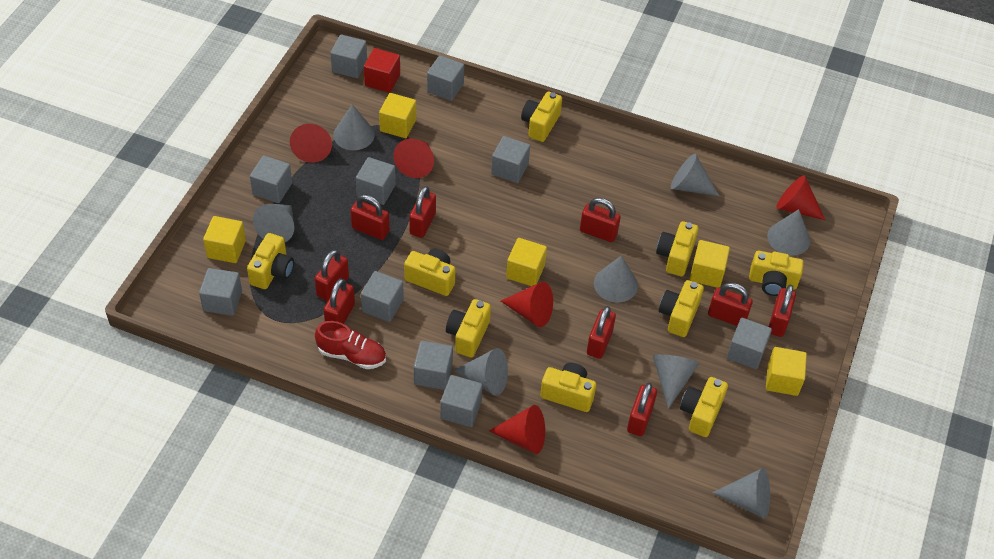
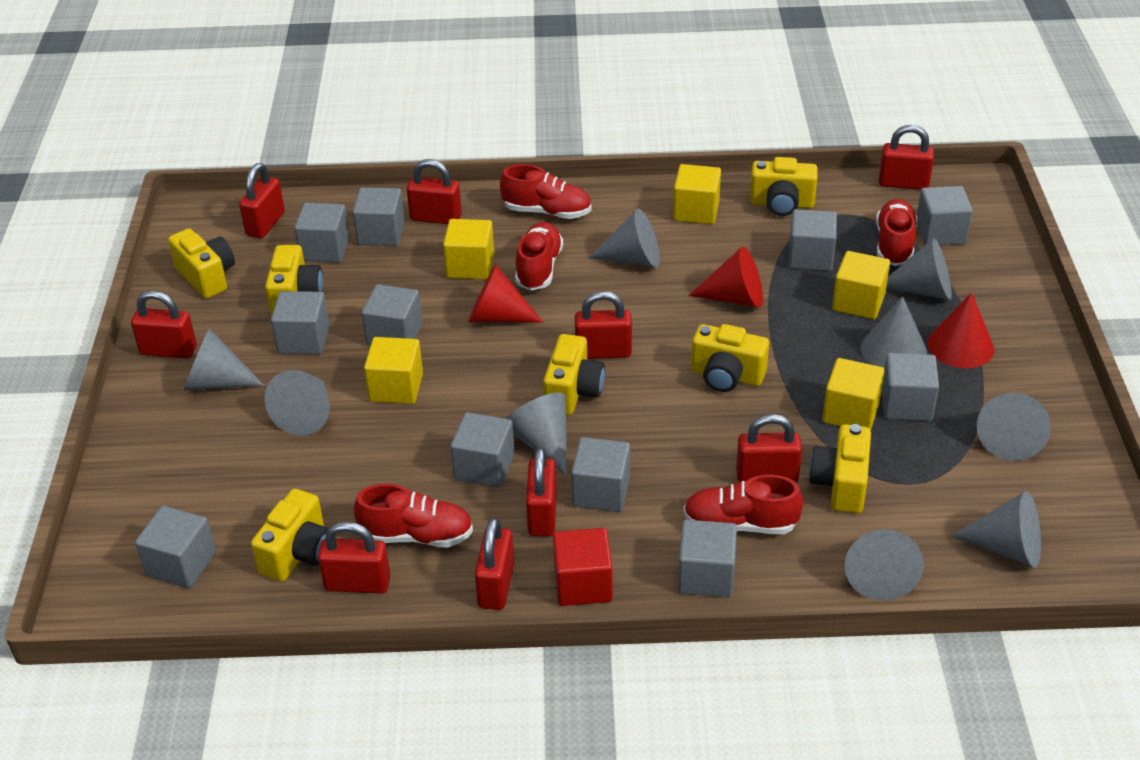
grey cone: [253,204,294,242] [333,104,375,150] [453,348,508,396] [594,256,638,303] [653,354,700,409] [671,154,719,196] [712,468,770,519] [767,209,810,256] = 8 -> [184,328,264,390] [265,370,330,436] [506,393,567,475] [589,209,660,267] [845,530,924,601] [861,296,927,368] [886,238,952,300] [951,491,1041,567] [977,393,1051,460] = 9
grey cube: [199,268,242,316] [250,155,292,203] [330,34,367,78] [356,157,396,205] [361,271,404,322] [414,340,453,390] [427,55,464,101] [440,375,483,427] [491,136,530,183] [727,318,772,369] = 10 -> [135,506,216,588] [271,291,329,354] [294,203,350,263] [353,187,405,246] [362,284,422,346] [450,412,515,488] [571,437,630,512] [678,520,737,597] [788,209,837,271] [882,353,939,421] [917,186,973,246] = 11
red cone: [290,124,332,163] [393,139,434,178] [489,405,545,454] [501,282,553,327] [776,175,825,220] = 5 -> [468,264,543,323] [689,247,763,308] [928,292,994,368] = 3
red shoe: [315,321,386,369] = 1 -> [354,484,473,547] [500,164,592,219] [515,222,563,291] [683,475,803,534] [876,199,917,266] = 5
yellow camera: [247,233,294,289] [404,249,456,296] [446,299,491,358] [521,92,562,142] [540,363,596,412] [656,221,698,276] [659,280,704,337] [680,377,728,437] [749,251,804,296] = 9 -> [168,228,235,299] [251,489,329,582] [265,245,323,316] [543,334,605,415] [691,324,769,392] [750,157,818,216] [809,424,871,513] = 7

